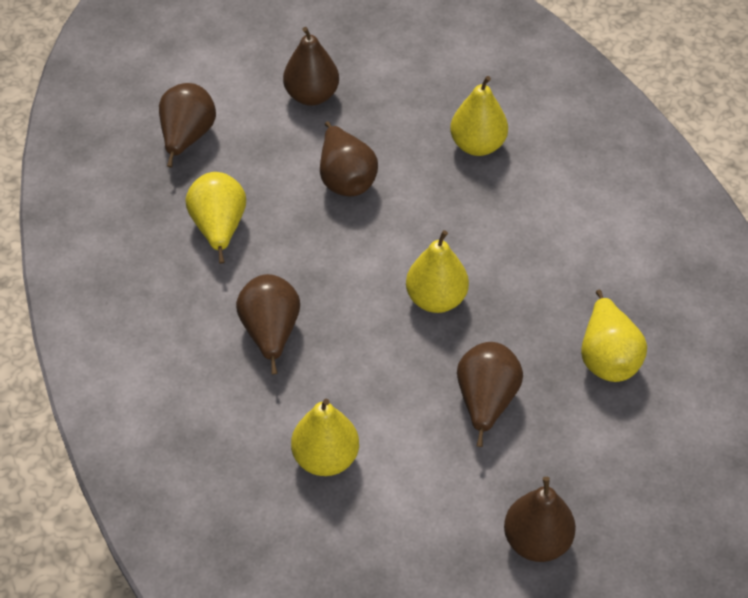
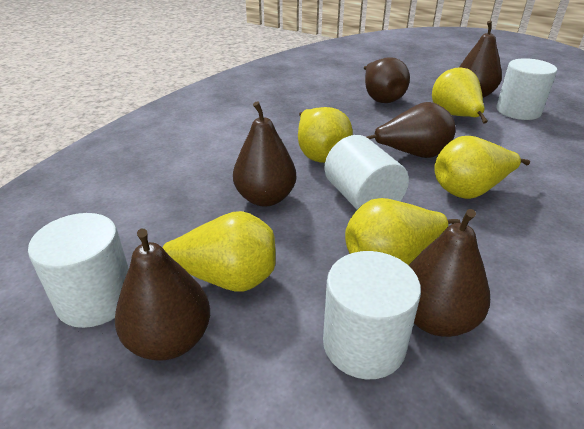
white cylinder: none = 0 -> [28,213,129,328] [323,251,421,379] [325,135,409,210] [496,58,557,120] = 4

